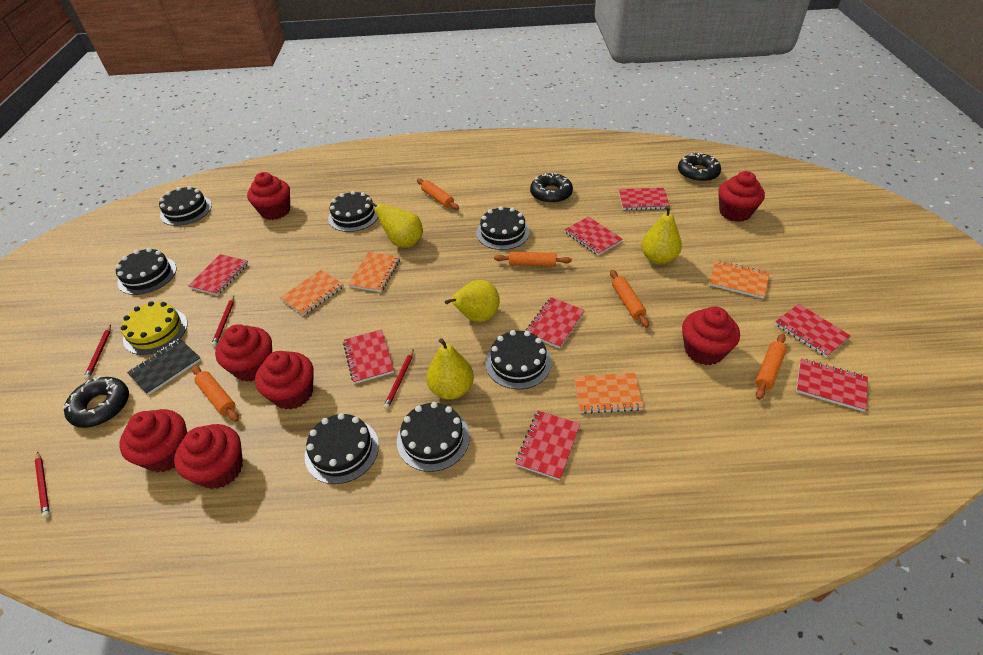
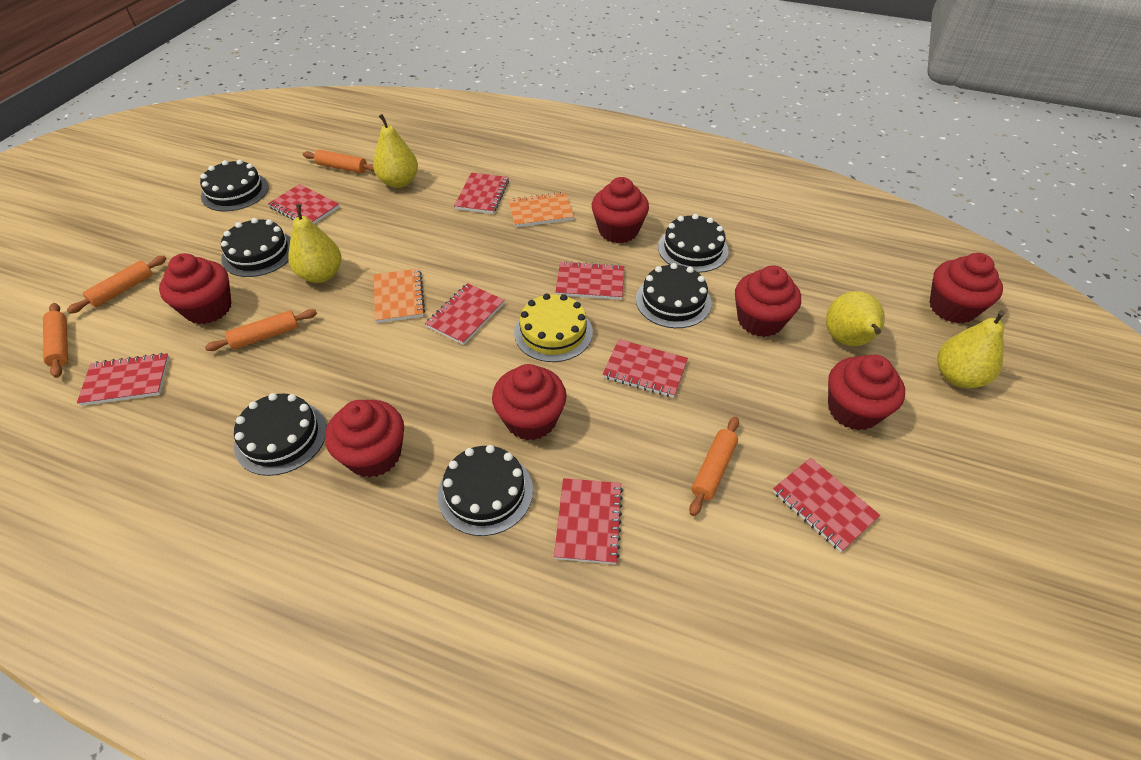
black cake: [116,248,177,295] [159,186,212,226] [305,413,379,484] [328,191,378,232] [397,402,470,472] [477,206,530,250] [485,330,552,389] = 7 -> [200,159,269,212] [221,218,291,277] [234,393,327,476] [438,445,533,536] [636,263,711,328] [658,214,729,273] = 6
black donut: [63,376,129,428] [530,173,573,204] [678,153,721,182] = 3 -> none = 0
black notebook: [127,339,201,395] = 1 -> none = 0
orange notebook: [280,270,344,316] [348,252,400,292] [574,373,644,414] [709,260,769,299] = 4 -> [374,268,425,323] [509,192,574,227] = 2
red pencil: [35,451,50,518] [84,325,111,380] [211,296,234,347] [383,349,414,409] = 4 -> none = 0

